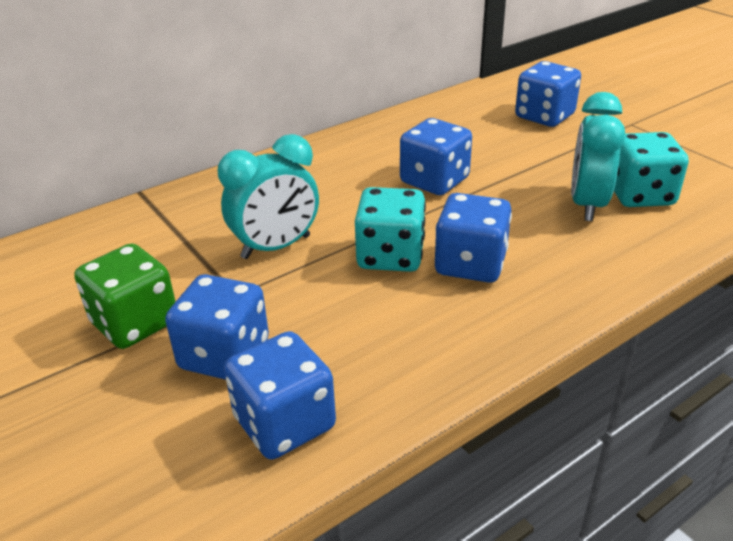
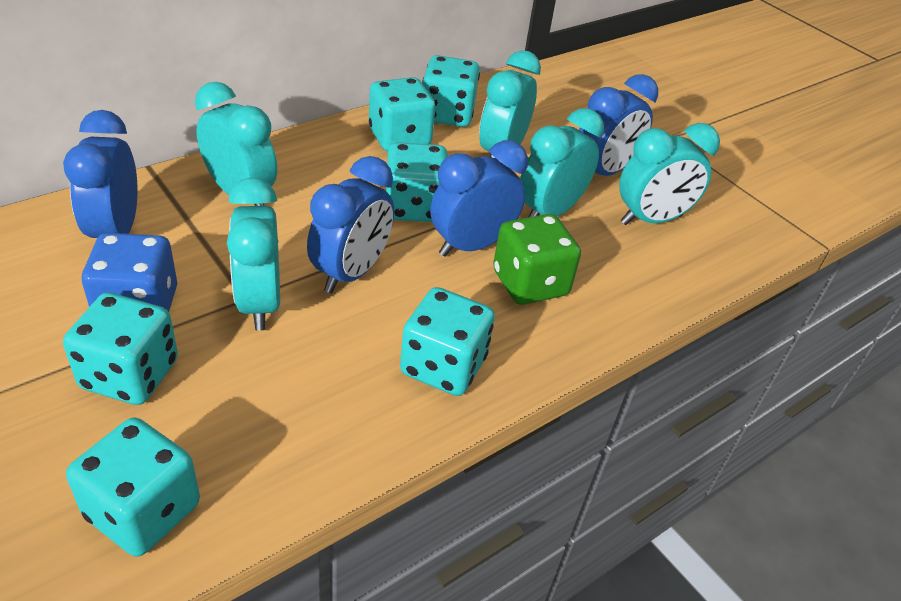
blue clock: none = 0 -> [63,110,137,238] [307,156,394,293] [430,140,528,257] [579,74,658,176] = 4
blue dice: [165,274,269,380] [224,331,336,459] [400,118,472,195] [435,193,512,283] [515,61,581,127] = 5 -> [82,233,177,312] = 1
turquoise clock: [218,134,319,259] [571,92,625,221] = 2 -> [195,82,277,206] [227,177,280,331] [479,50,541,158] [520,108,604,217] [619,123,720,225] = 5
turquoise dice: [355,187,426,272] [614,132,689,207] = 2 -> [63,292,178,405] [66,417,200,557] [369,77,436,151] [386,142,448,222] [400,287,495,396] [422,55,480,127] = 6

